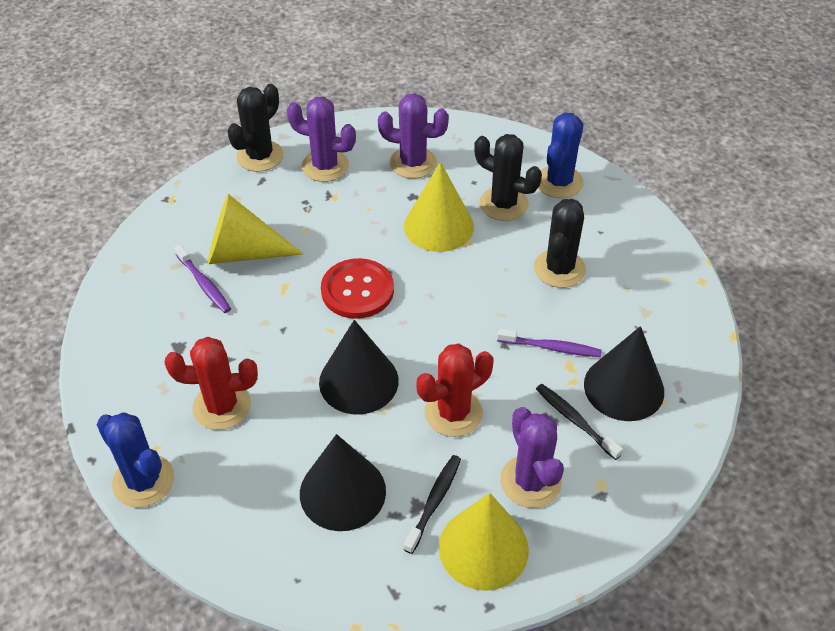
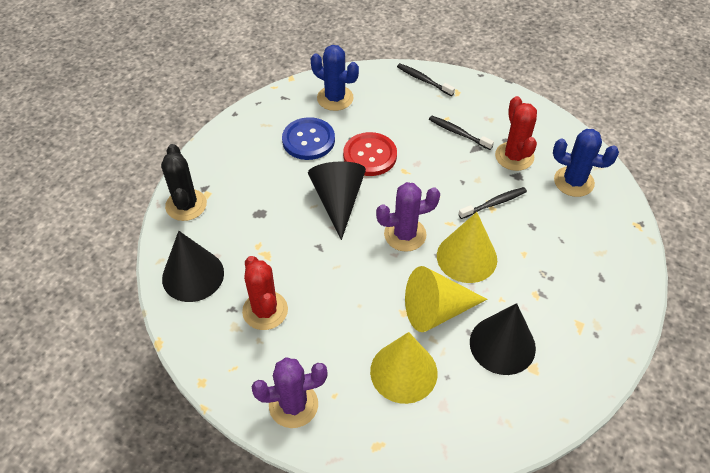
black cactus: [227,84,283,172] [474,134,542,221] [534,199,586,288] = 3 -> [161,144,207,221] = 1
black toothbrush: [403,455,461,554] [536,384,623,460] = 2 -> [397,63,455,96] [429,116,494,150] [458,187,527,219] = 3
blue button: none = 0 -> [282,117,335,160] = 1
purple cactus: [287,97,356,182] [378,93,449,179] [500,407,564,508] = 3 -> [252,357,327,428] [376,182,440,252] = 2
purple toothbrush: [174,245,231,313] [497,328,602,357] = 2 -> none = 0

